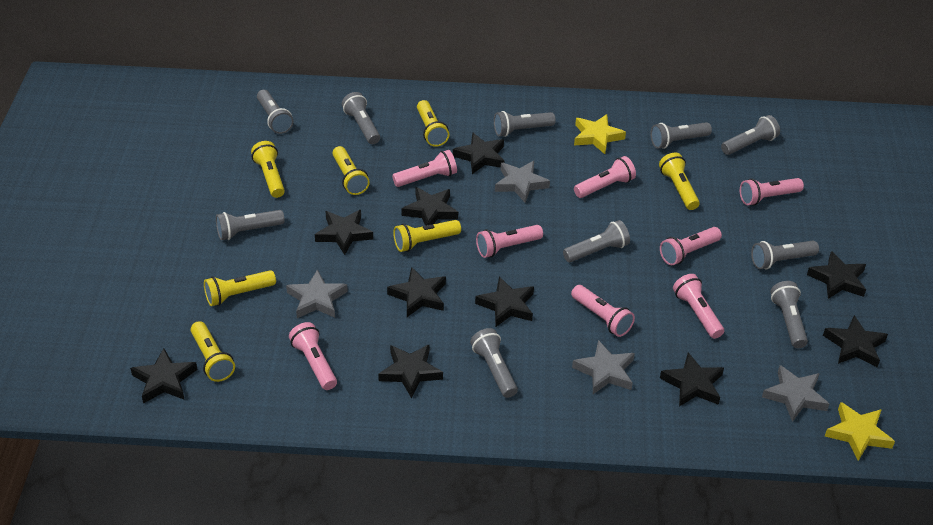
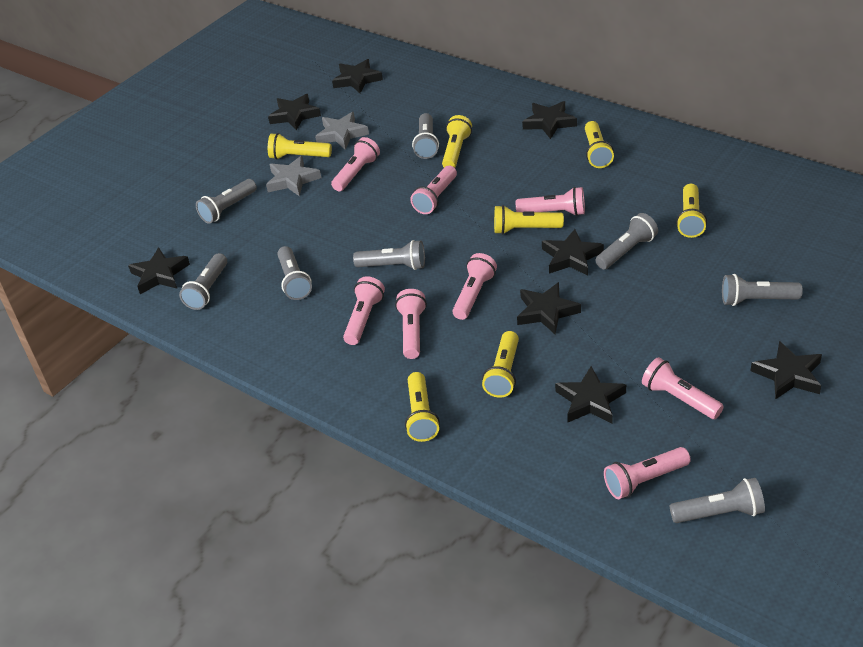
black star: [130,349,197,403] [315,210,373,255] [378,345,443,398] [387,267,446,317] [401,187,458,226] [453,132,505,174] [475,277,534,327] [660,353,724,407] [807,251,866,299] [823,315,888,367] = 10 -> [128,248,190,294] [268,94,321,130] [332,59,383,93] [517,282,581,334] [522,101,577,139] [542,229,604,276] [555,366,626,423] [751,341,822,400] = 8
grey flashlight: [216,210,285,240] [257,90,294,134] [342,92,380,144] [470,328,518,398] [494,111,556,137] [563,220,630,262] [650,122,712,149] [721,115,780,155] [751,241,819,269] [770,281,808,348] = 10 -> [179,253,227,310] [196,179,257,224] [277,246,312,300] [353,240,425,270] [412,113,439,159] [595,213,658,270] [670,478,765,523] [722,274,803,306] = 8
grey star: [286,269,348,318] [495,161,550,203] [572,340,635,394] [762,365,829,422] = 4 -> [266,156,321,196] [315,112,369,150] = 2
yellow star: [574,114,626,154] [825,402,895,461] = 2 -> none = 0

